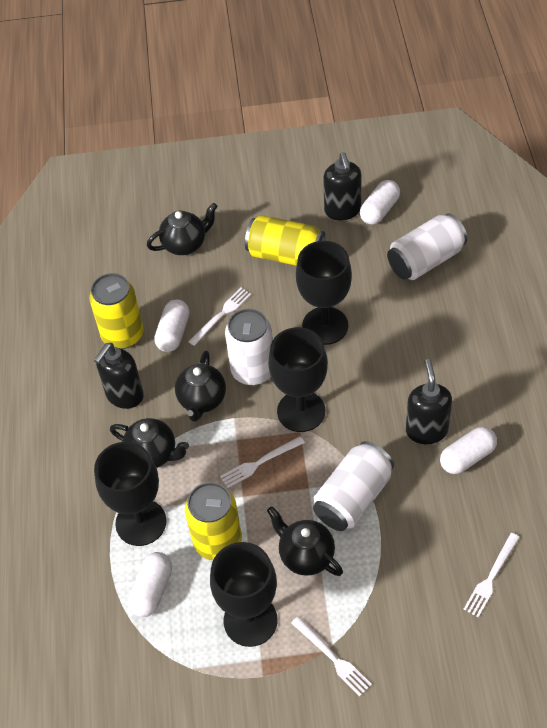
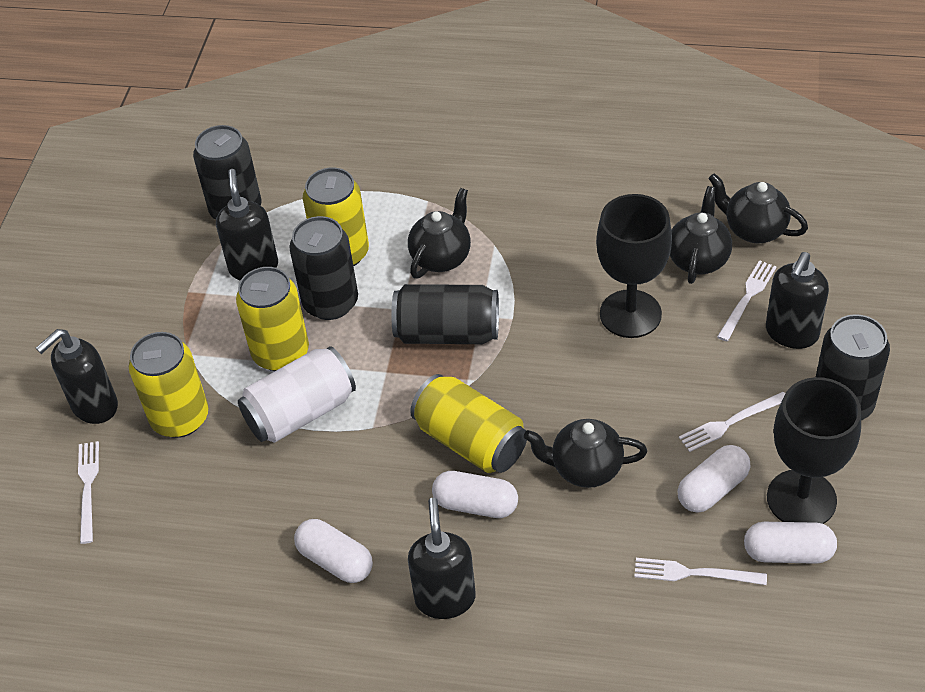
black can: none = 0 -> [193,125,262,220] [289,216,358,320] [391,284,499,344] [816,314,890,420] = 4
black goblet: [94,442,167,546] [210,542,278,647] [268,327,328,432] [296,241,352,345] = 4 -> [596,194,672,338] [767,377,861,524] = 2
black soap dispenser: [94,343,144,409] [323,152,361,220] [406,359,452,444] = 3 -> [36,329,118,424] [216,169,278,281] [408,498,476,619] [766,252,829,349] = 4
white can: [225,309,273,385] [313,441,394,531] [387,214,467,280] = 3 -> [238,346,356,443] = 1
yellow can: [89,273,144,349] [185,482,242,560] [245,215,325,266] = 3 -> [129,332,208,438] [236,267,309,371] [303,167,369,266] [410,374,527,473] = 4

